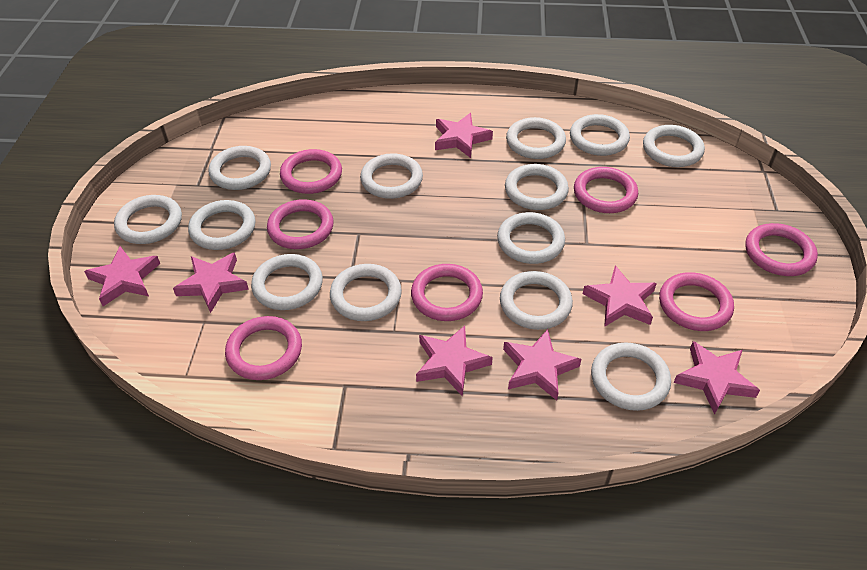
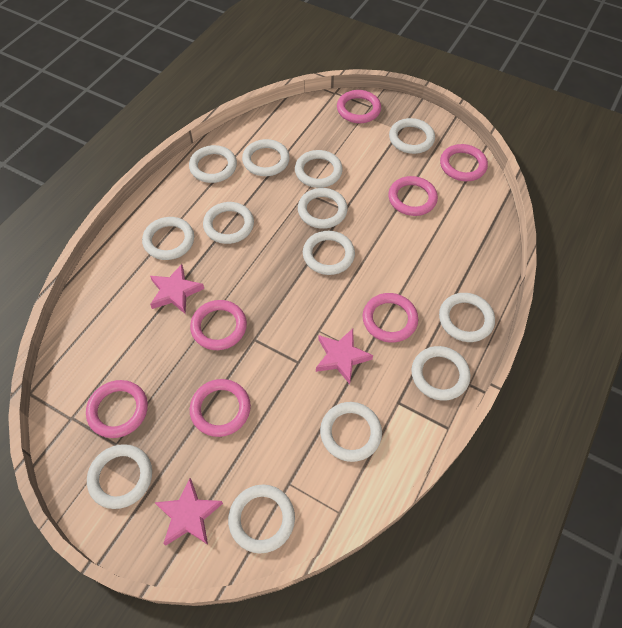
pink star: [84,246,160,306] [173,252,249,313] [416,325,493,397] [435,113,493,158] [503,329,581,401] [583,265,657,327] [674,341,760,415] = 7 -> [150,264,204,314] [154,478,223,546] [316,329,373,384] = 3

